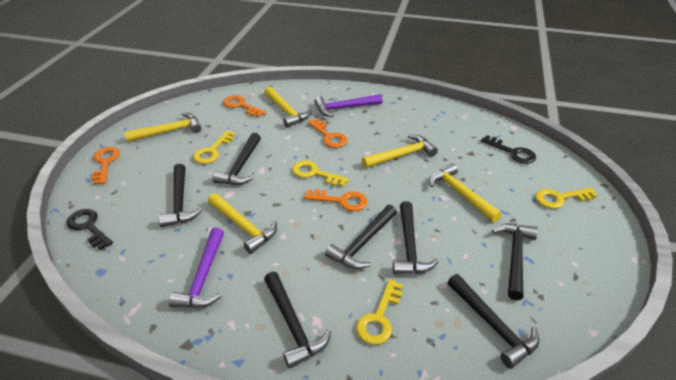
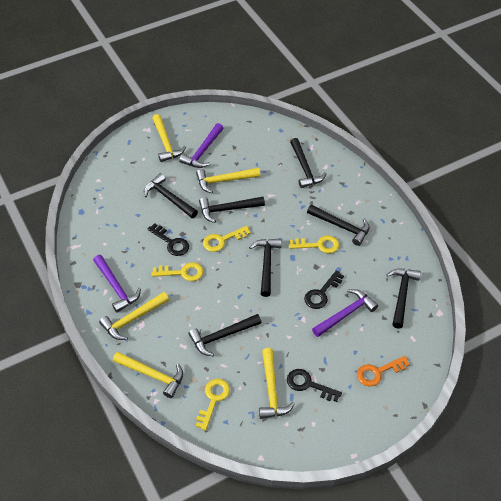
black key: [66,209,113,250] [481,135,536,164] = 2 -> [148,223,189,256] [287,369,342,402] [304,270,344,309] = 3
orange key: [92,147,120,185] [223,95,266,117] [304,189,367,211] [308,119,347,148] = 4 -> [357,356,410,387] = 1
purple hammer: [169,228,224,308] [314,94,383,117] = 2 -> [93,255,141,313] [179,123,223,168] [312,289,378,337] = 3

